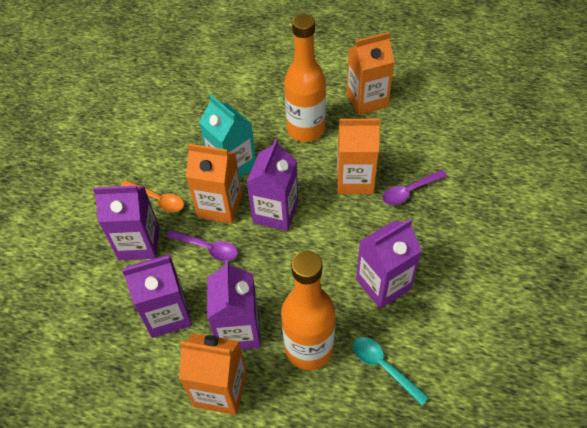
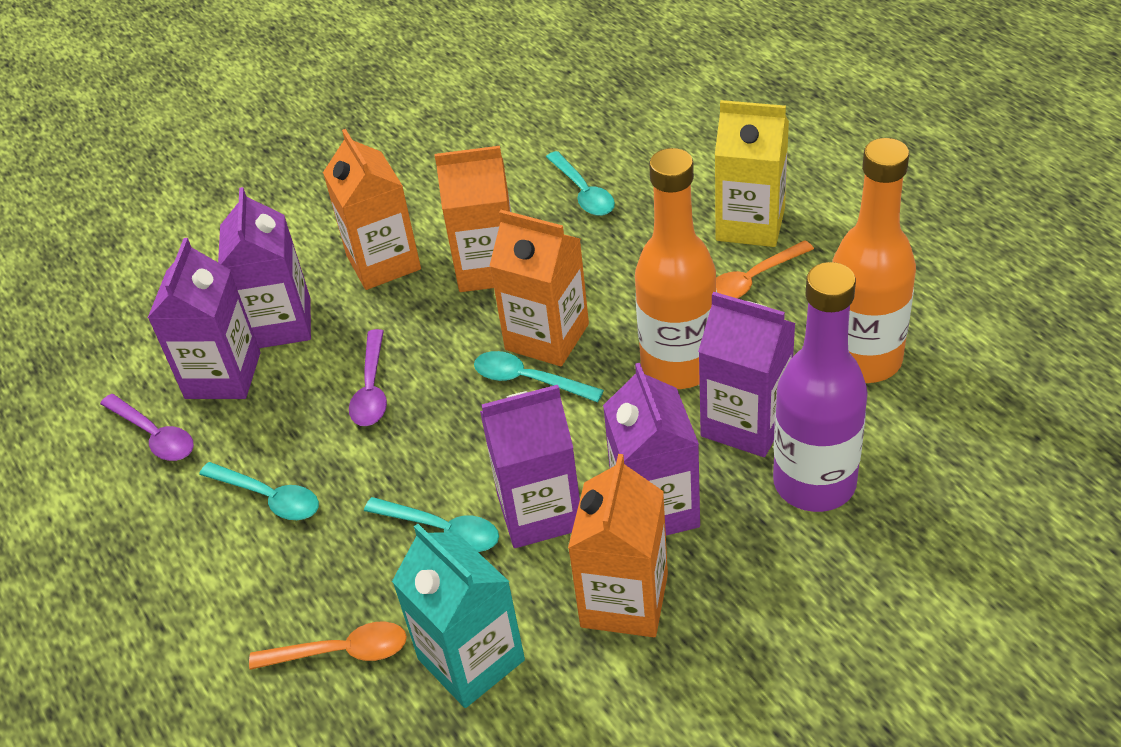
orange spoon: [121,180,184,212] = 1 -> [249,621,407,670] [716,240,814,298] = 2
purple bottle: none = 0 -> [773,262,868,512] = 1
turquoise spoon: [353,337,429,405] = 1 -> [199,462,319,520] [364,497,499,552] [474,351,604,402] [546,151,615,216] = 4
yellow carton: none = 0 -> [715,100,789,247] = 1

